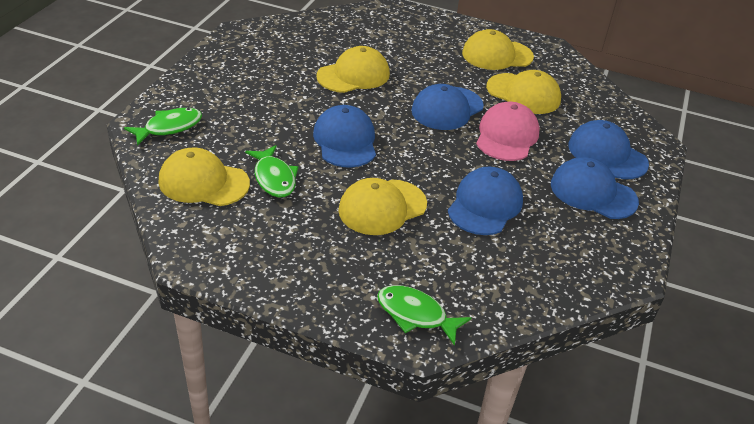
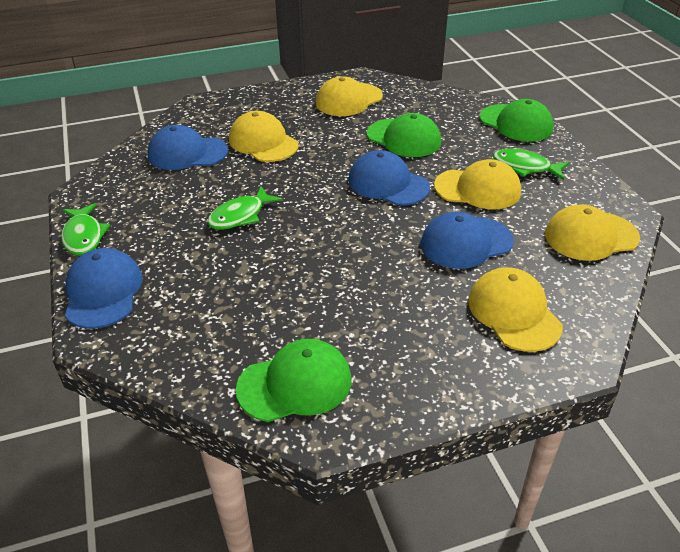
blue cap: [313,105,376,168] [411,84,484,130] [448,167,523,235] [551,157,639,219] [568,120,649,179] = 5 -> [65,248,143,328] [148,125,228,170] [349,150,430,205] [421,212,514,269] = 4
green cap: none = 0 -> [236,339,352,422] [367,113,441,157] [480,99,554,142] = 3
pink cap: [476,102,540,161] = 1 -> none = 0

